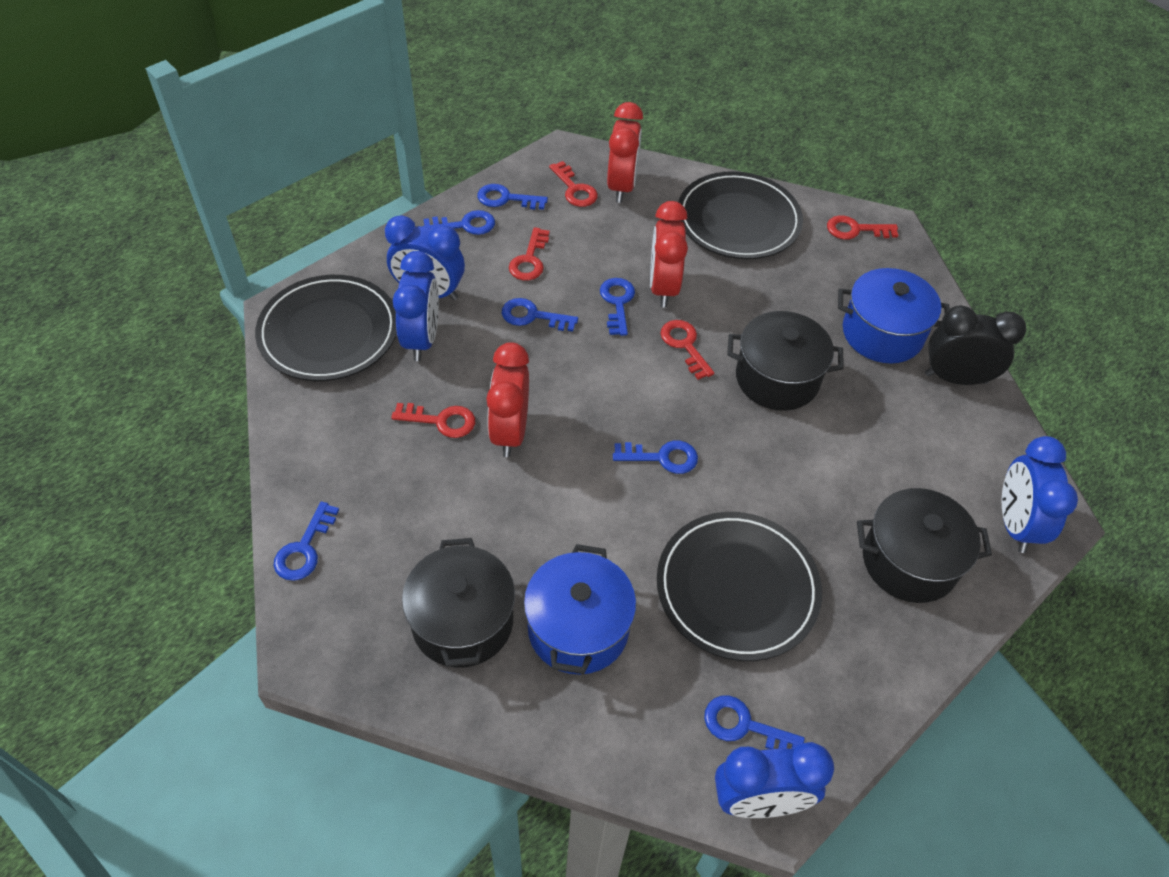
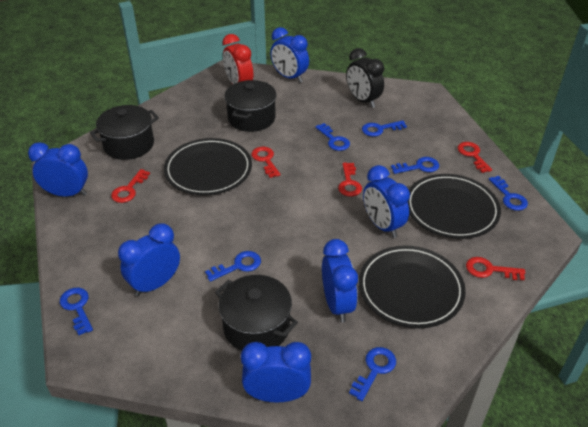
blue clock: [385,215,465,300] [393,251,439,361] [715,742,834,818] [1002,436,1078,553] = 4 -> [28,142,88,197] [118,223,180,296] [241,342,311,402] [270,27,309,83] [322,239,358,323] [363,165,410,238] = 6
blue pot: [524,544,636,674] [838,268,949,363] = 2 -> none = 0
red clock: [486,342,529,457] [607,102,643,203] [650,201,688,307] = 3 -> [223,34,253,84] = 1

